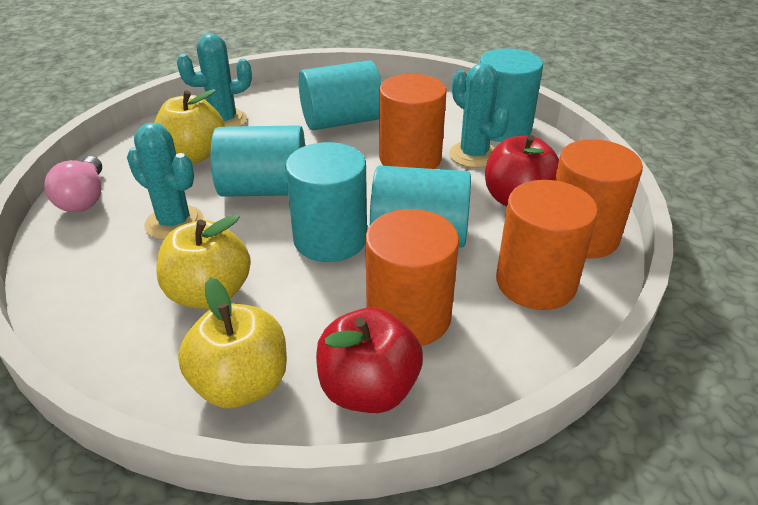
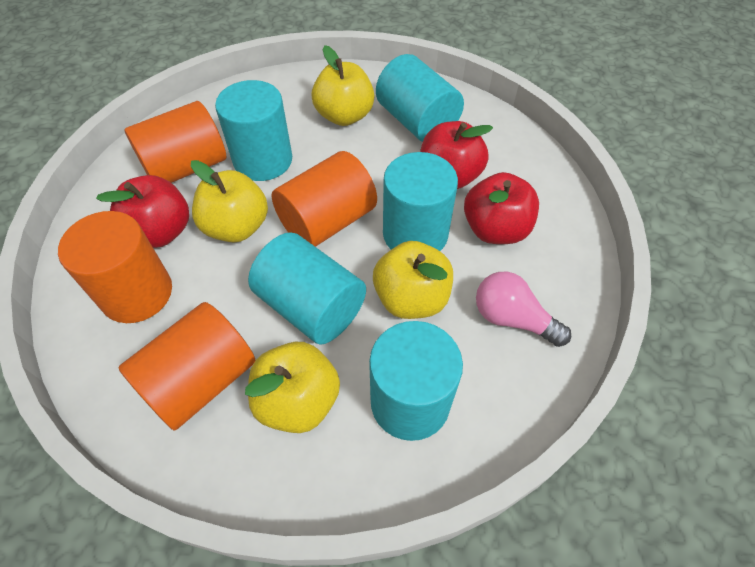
red apple: [316,308,423,413] [485,135,559,207] = 2 -> [96,175,189,248] [420,121,493,189] [464,172,539,244] = 3
turquoise cactus: [127,123,204,240] [177,34,252,127] [449,63,510,168] = 3 -> none = 0
yellow apple: [154,89,225,163] [156,214,251,309] [178,278,287,408] = 3 -> [191,160,268,242] [245,342,340,433] [312,45,374,126] [373,241,453,319] = 4

